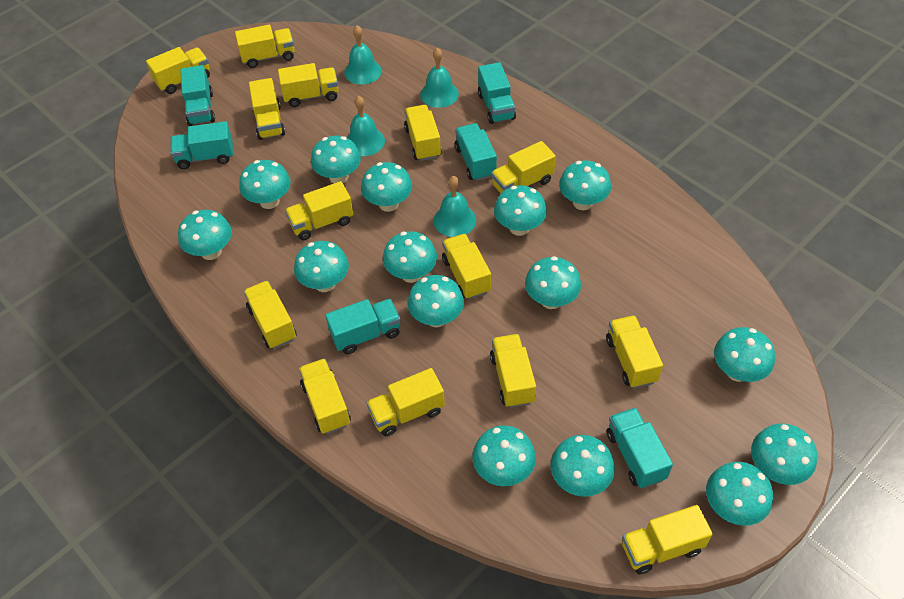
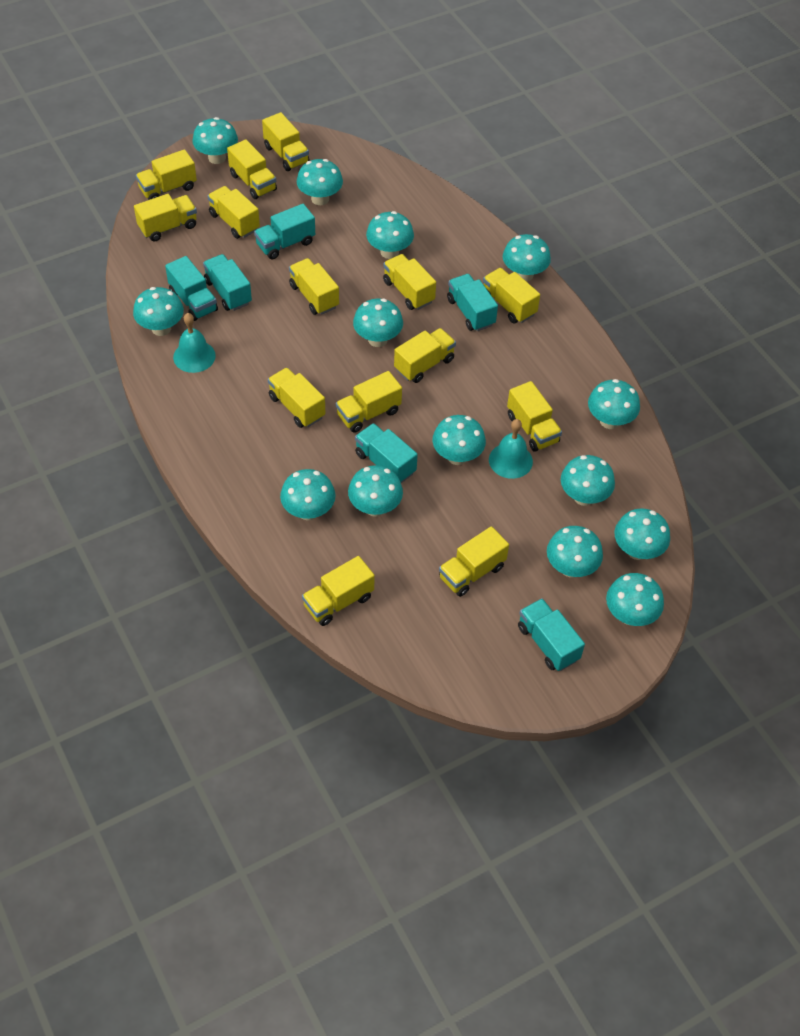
turquoise bell: [344,25,382,85] [347,96,385,156] [420,48,459,108] [434,176,476,237] = 4 -> [173,313,216,373] [489,419,533,479] = 2
turquoise mushroom: [178,210,232,260] [239,160,290,209] [294,241,349,292] [311,136,361,183] [361,162,412,212] [383,231,437,283] [408,275,464,327] [472,425,536,486] [494,185,547,236] [525,256,581,309] [550,435,615,497] [559,160,611,210] [706,462,773,526] [714,327,775,382] [751,424,817,485] = 15 -> [133,287,184,336] [192,117,238,164] [280,469,336,521] [297,159,343,205] [348,465,403,517] [353,298,403,347] [366,211,414,259] [433,415,486,465] [503,234,551,282] [547,526,603,578] [561,455,615,506] [588,379,640,429] [606,573,664,626] [615,508,670,560] = 14

